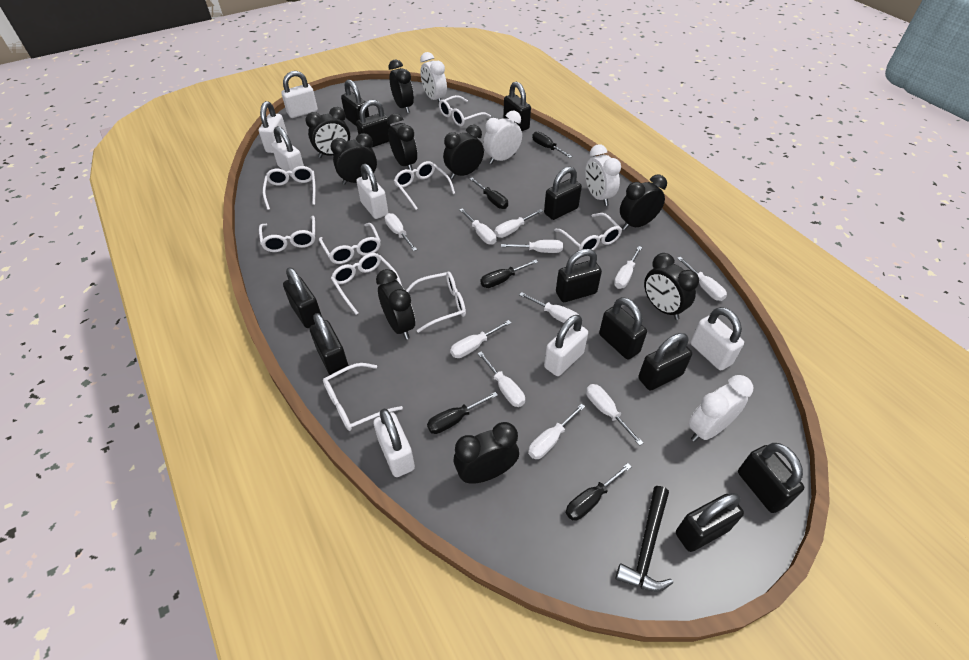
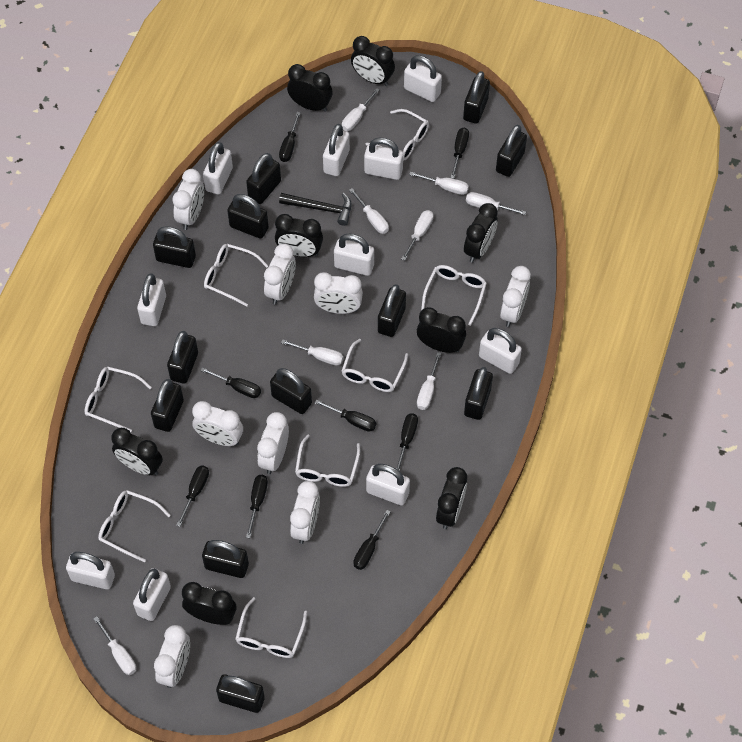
black clock: [305,107,350,158] [330,133,377,185] [376,269,415,339] [387,114,417,171] [388,60,414,113] [443,125,484,179] [454,422,519,484] [620,175,667,230] [644,253,699,320] = 9 -> [111,428,163,475] [182,582,236,625] [275,214,323,257] [287,64,333,112] [351,36,395,86] [417,307,466,353] [436,467,467,529] [464,203,498,263] = 8
black padlock: [283,267,322,328] [310,313,349,375] [341,79,369,127] [356,100,391,148] [503,82,531,131] [544,167,582,220] [556,249,602,302] [599,297,647,360] [638,333,692,391] [676,493,744,552] [738,443,804,513] = 11 -> [151,379,184,432] [153,226,196,268] [167,331,198,384] [202,540,249,578] [216,674,265,713] [227,194,269,239] [246,153,281,204] [270,368,312,414] [378,284,406,337] [463,71,490,124] [464,367,493,420] [496,125,527,177] = 12
black screwdriver: [427,392,498,434] [470,178,508,209] [481,260,538,288] [532,131,572,158] [566,463,632,520] = 5 -> [176,465,209,526] [200,367,261,398] [246,475,268,538] [279,112,301,162] [315,400,376,432] [353,510,391,570] [396,413,418,471] [450,128,469,178] = 8
white clock: [420,52,447,102] [483,111,522,164] [585,144,621,206] [689,375,753,442] = 4 -> [154,625,190,688] [172,169,204,230] [192,401,243,446] [257,412,289,474] [264,243,296,305] [290,481,320,544] [314,272,363,314] [500,266,531,327] = 8
white glasses: [259,216,315,252] [263,166,316,210] [319,223,381,264] [323,363,403,431] [331,253,402,315] [394,161,455,210] [406,272,466,333] [439,95,491,126] [554,213,622,251] = 9 -> [84,367,152,432] [98,490,171,562] [204,244,268,307] [235,597,307,658] [295,435,360,487] [342,339,408,392] [366,109,429,161] [421,265,487,326] = 8
white padlock: [259,101,288,153] [271,126,304,177] [281,71,318,118] [356,164,388,219] [373,409,415,477] [544,315,588,376] [690,307,744,370] = 7 -> [66,552,115,589] [133,568,171,621] [137,274,166,326] [203,142,233,194] [323,124,350,176] [334,234,374,276] [364,138,403,180] [366,464,410,505] [404,55,442,102] [479,328,522,374] = 10
white screwdriver: [385,213,417,251] [450,320,511,358] [459,208,496,245] [477,351,525,407] [494,209,543,238] [501,240,563,253] [519,292,580,323] [528,403,585,459] [586,384,643,446] [614,246,642,289] [677,257,727,301] = 11 -> [93,616,136,675] [281,339,344,366] [342,88,380,131] [349,188,389,234] [401,210,433,260] [409,172,469,195] [417,352,441,410] [466,192,526,215] = 8

